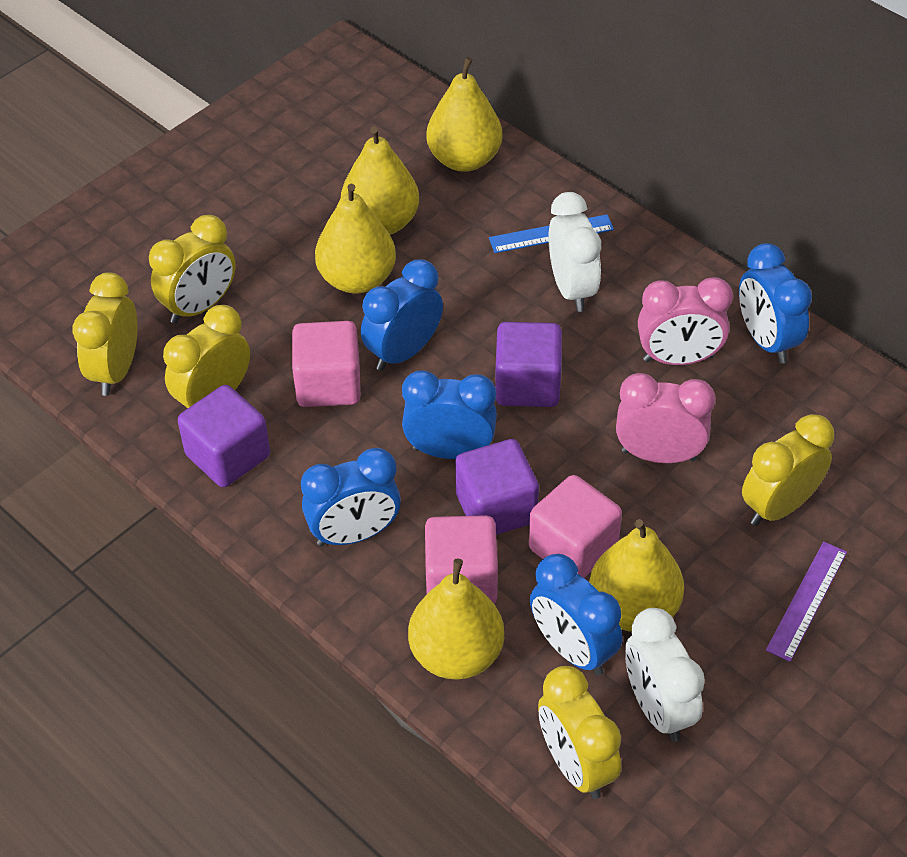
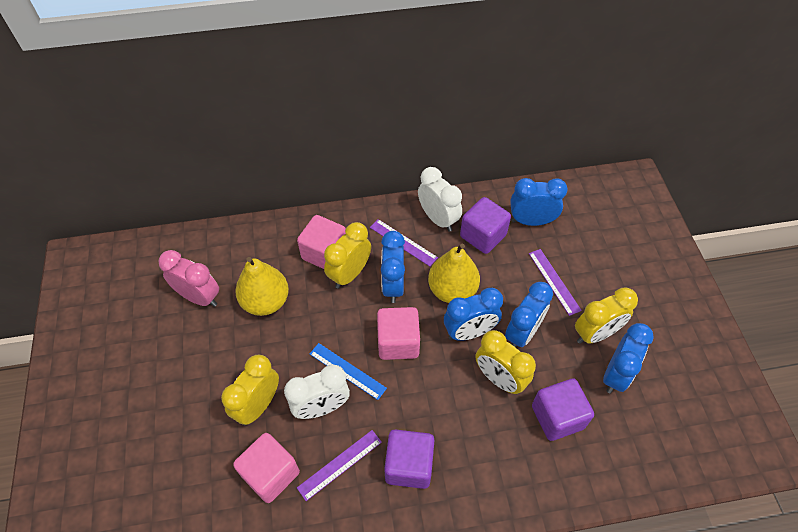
pink clock: [616,373,715,463] [638,277,733,365] = 2 -> [158,250,219,307] = 1
purple ruler: [766,542,847,662] = 1 -> [297,430,382,501] [370,219,438,266] [529,249,582,316] = 3
yellow clock: [72,272,138,396] [149,215,236,324] [163,305,250,408] [538,666,621,799] [742,414,834,526] = 5 -> [221,355,279,425] [324,222,371,289] [475,330,536,394] [575,287,638,344] = 4
yellow pear: [315,184,396,294] [341,127,419,235] [408,558,504,680] [426,57,502,172] [589,519,684,632] = 5 -> [235,257,289,316] [428,244,480,303] = 2

